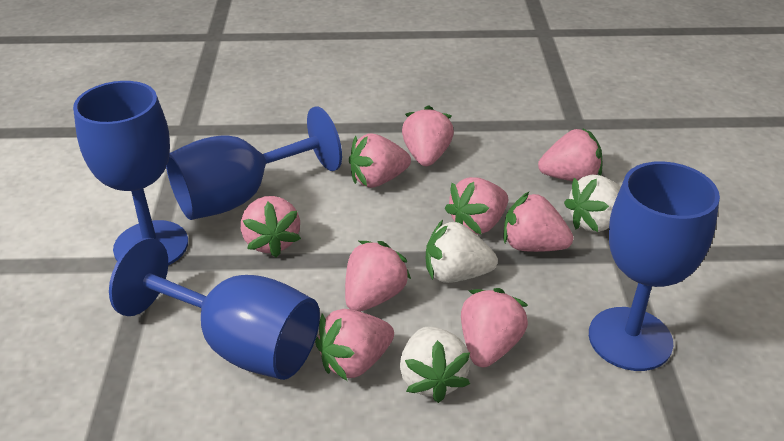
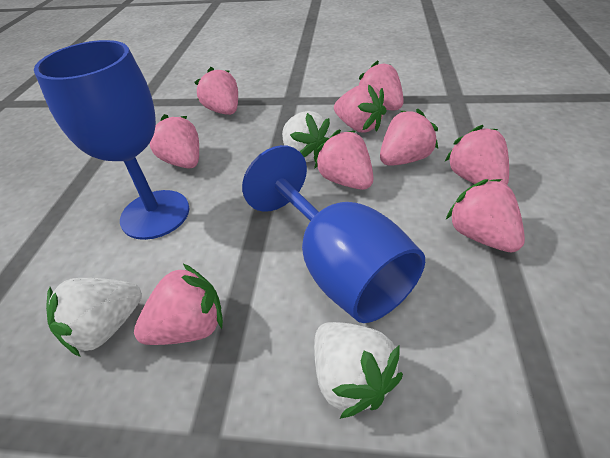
blue goblet: [73,81,188,265] [109,238,320,380] [166,106,342,220] [589,161,720,371] = 4 -> [34,40,189,240] [242,145,425,323] = 2

